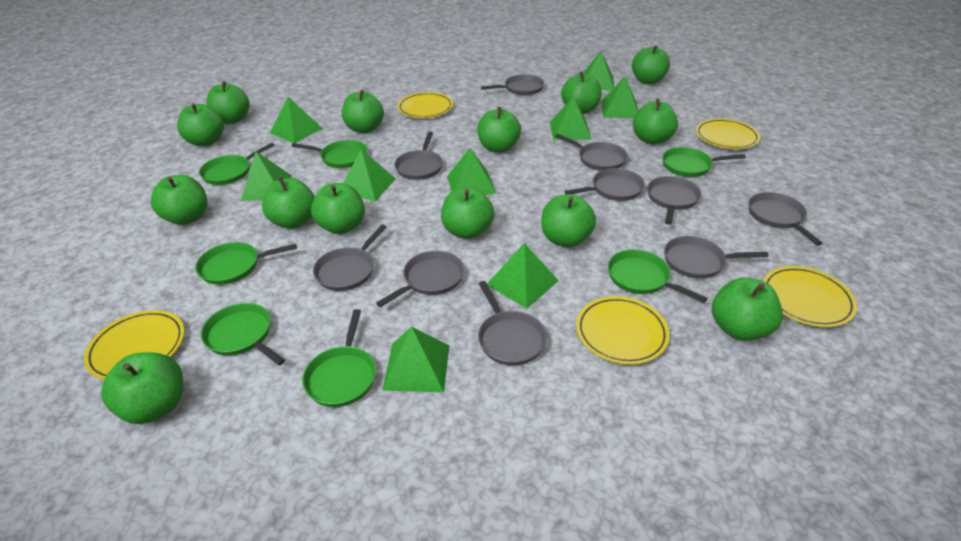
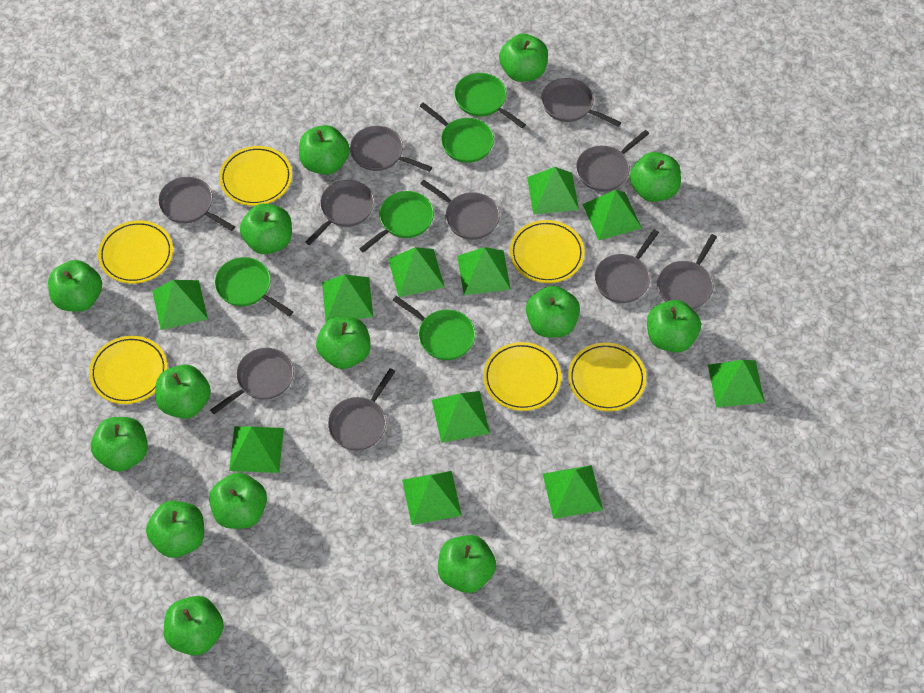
green pan: [195,242,297,285] [199,143,275,185] [201,303,285,365] [291,140,368,168] [302,309,376,407] [608,250,707,303] [662,147,746,177] = 7 -> [214,257,293,316] [359,191,434,253] [393,296,475,360] [420,102,494,163] [454,73,526,128] = 5
green pyramid: [241,152,292,201] [270,97,322,143] [343,149,396,201] [382,327,449,392] [447,148,497,195] [487,243,559,308] [550,96,592,140] [583,51,614,90] [601,77,638,118] = 9 -> [152,280,208,330] [229,426,284,473] [322,274,373,322] [388,247,445,297] [402,471,462,525] [432,391,490,443] [457,247,511,295] [527,167,579,215] [543,465,603,519] [582,190,642,240] [708,360,765,407] = 11
yellow plate: [84,310,185,380] [397,92,453,118] [576,296,670,365] [696,118,760,149] [763,266,857,327] = 5 -> [89,336,167,404] [98,220,173,284] [219,146,292,206] [483,342,561,411] [510,220,585,283] [568,343,646,411] = 6

